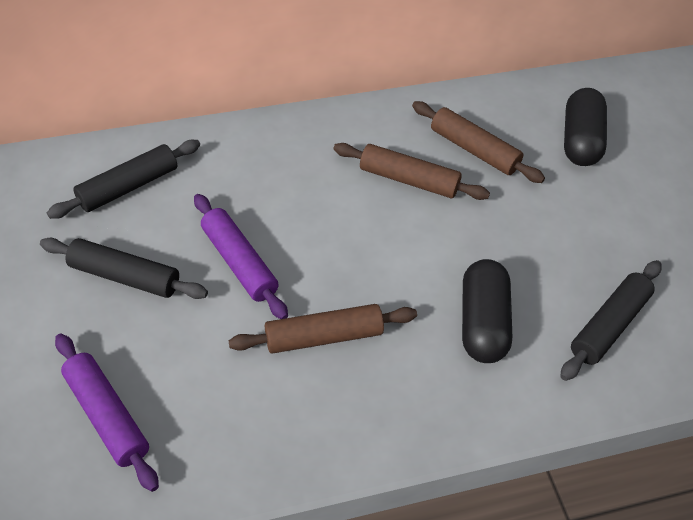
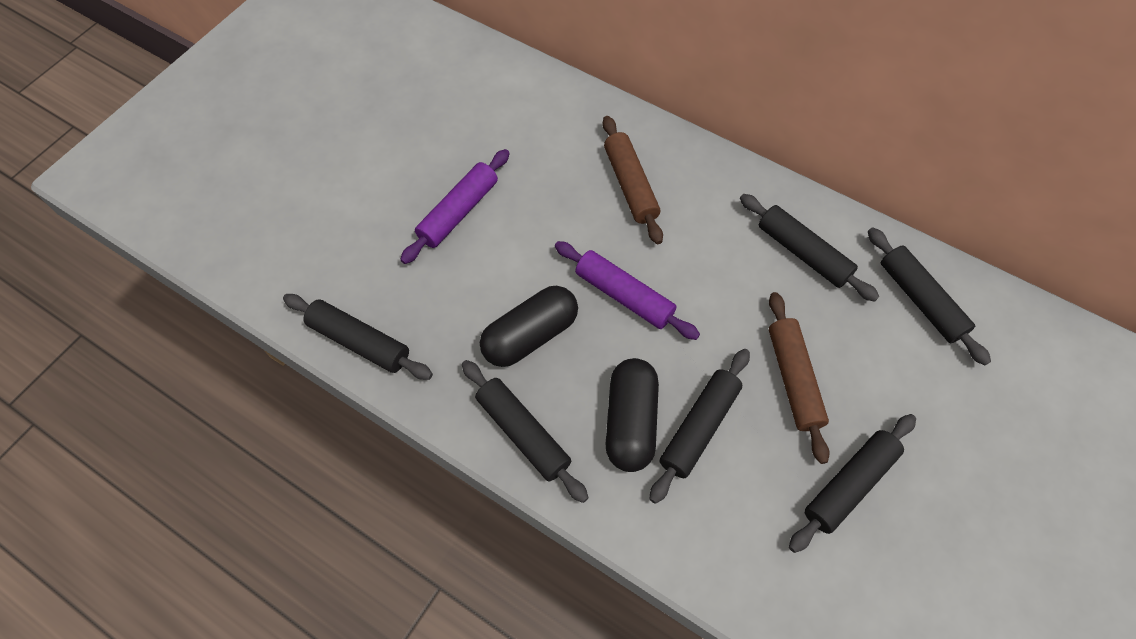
black rolling pin: [40,237,208,299] [47,140,200,219] [560,260,662,381] = 3 -> [283,294,433,380] [462,360,589,503] [649,349,750,504] [740,194,879,302] [789,414,916,553] [868,227,991,366] = 6
brown rolling pin: [229,304,417,354] [333,143,490,200] [412,101,545,183] = 3 -> [602,116,663,244] [769,292,830,464] = 2

